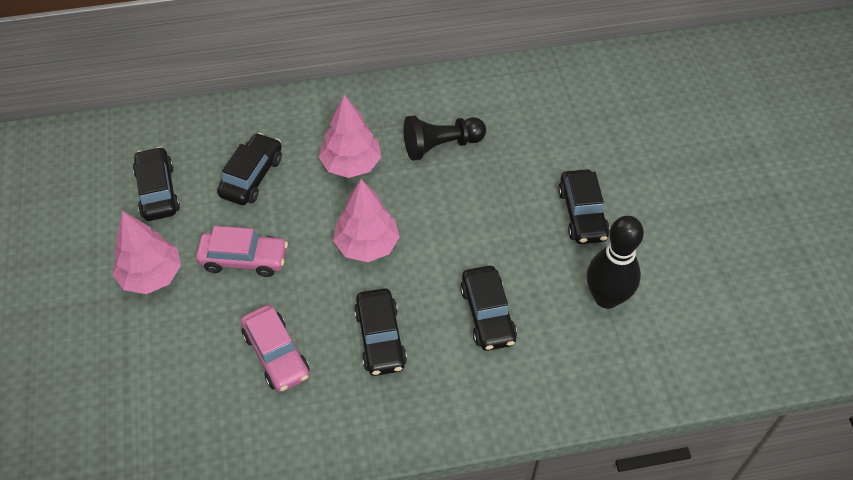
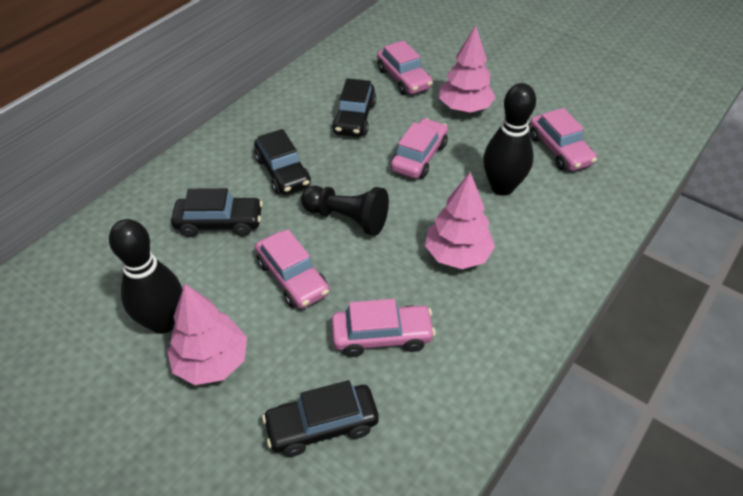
black bowling pin: [587,216,644,309] = 1 -> [109,219,183,334] [483,83,536,196] = 2
black car: [133,146,180,221] [217,133,282,205] [354,288,407,376] [460,266,517,351] [558,169,610,244] = 5 -> [171,188,263,237] [254,129,311,195] [262,380,379,457] [332,78,376,137] = 4
pink car: [196,226,288,277] [241,305,310,392] = 2 -> [255,229,329,309] [331,299,436,357] [377,40,433,95] [391,118,448,179] [530,108,597,171] = 5

